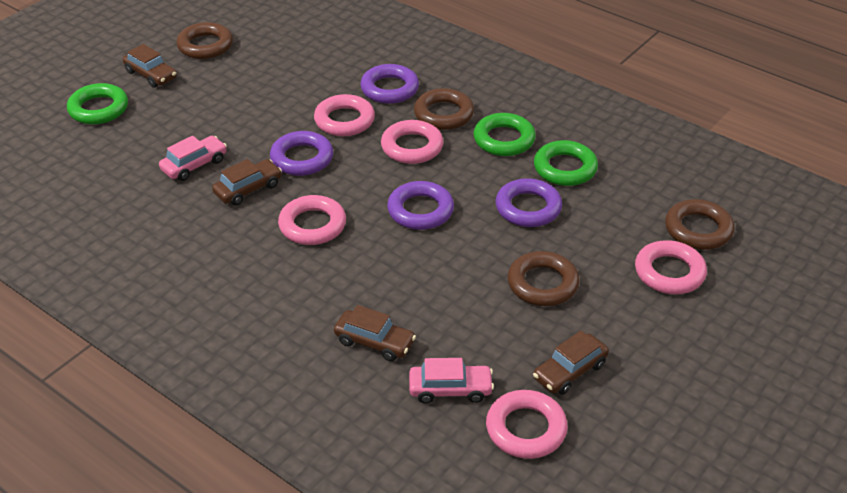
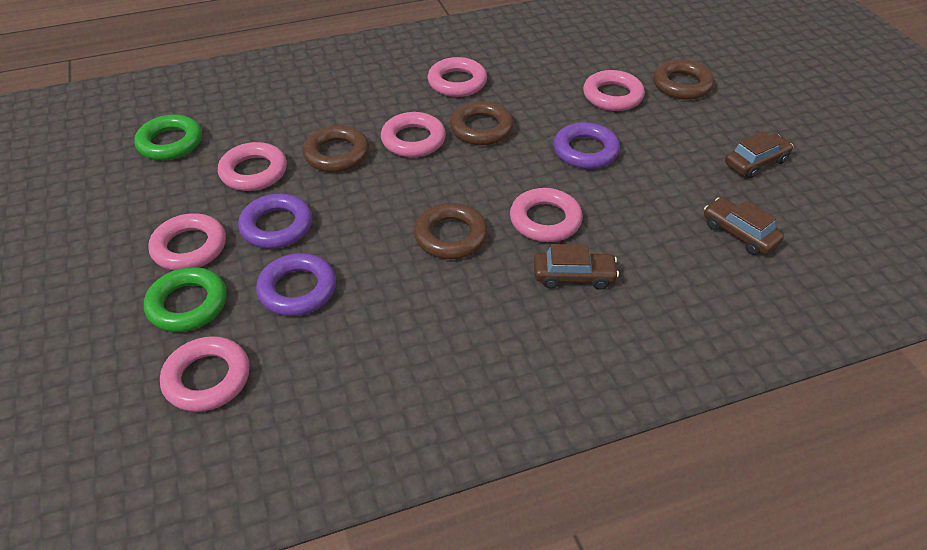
brown car: [123,44,177,88] [212,159,282,206] [334,305,416,361] [533,331,609,395] = 4 -> [534,244,619,290] [704,197,784,255] [725,131,793,178] = 3
green ring: [67,83,128,124] [473,113,536,156] [534,140,598,186] = 3 -> [134,114,202,160] [144,267,227,332] = 2
pink car: [159,136,227,181] [409,358,494,403] = 2 -> none = 0
pink ring: [278,195,346,245] [314,94,375,136] [381,120,444,164] [486,390,568,459] [635,240,707,294] = 5 -> [148,213,226,271] [160,336,250,412] [218,142,287,191] [381,112,446,157] [428,57,487,97] [510,188,583,242] [583,70,645,111] = 7
purple ring: [270,131,333,176] [360,64,419,104] [387,181,454,230] [495,178,562,227] = 4 -> [238,194,312,249] [256,253,336,316] [554,122,620,169] = 3

